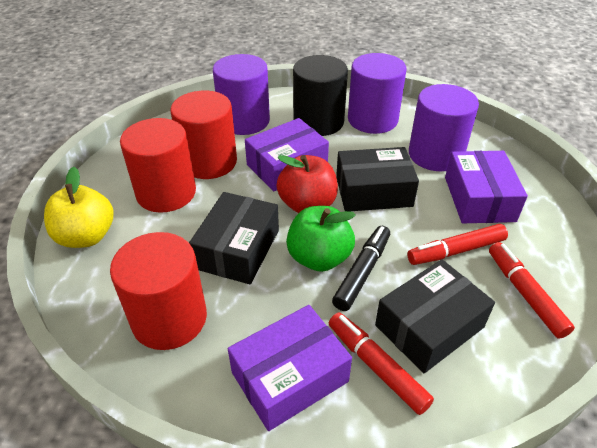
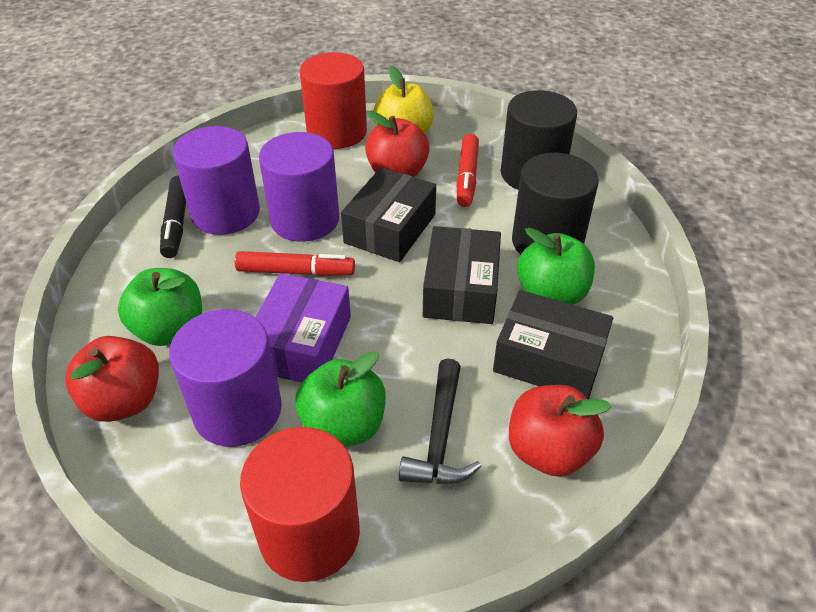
black cylinder: [293,55,348,136] = 1 -> [501,90,577,190] [512,153,599,255] = 2
black hammer: none = 0 -> [399,359,481,484] = 1
green apple: [286,206,356,272] = 1 -> [118,268,202,346] [295,351,386,447] [517,228,595,305] = 3
purple box: [228,305,352,431] [245,118,329,191] [445,151,528,223] = 3 -> [255,273,351,382] = 1
red apple: [276,155,338,213] = 1 -> [65,336,159,422] [365,111,430,177] [509,385,611,477] = 3
red cylinder: [110,232,207,350] [120,118,196,213] [170,91,237,179] = 3 -> [240,427,360,582] [300,52,367,149] = 2
red marker: [329,312,434,415] [407,224,508,265] [489,242,575,339] = 3 -> [235,251,355,276] [457,134,479,207] = 2

